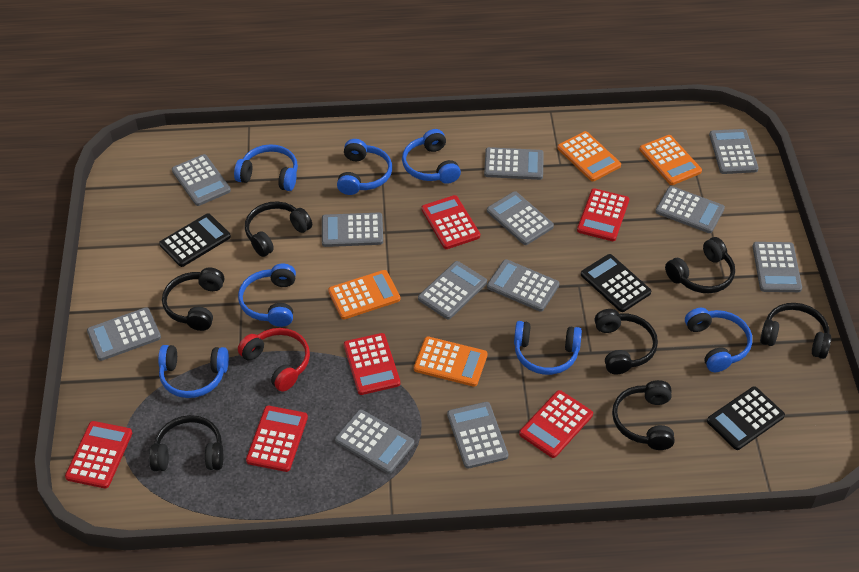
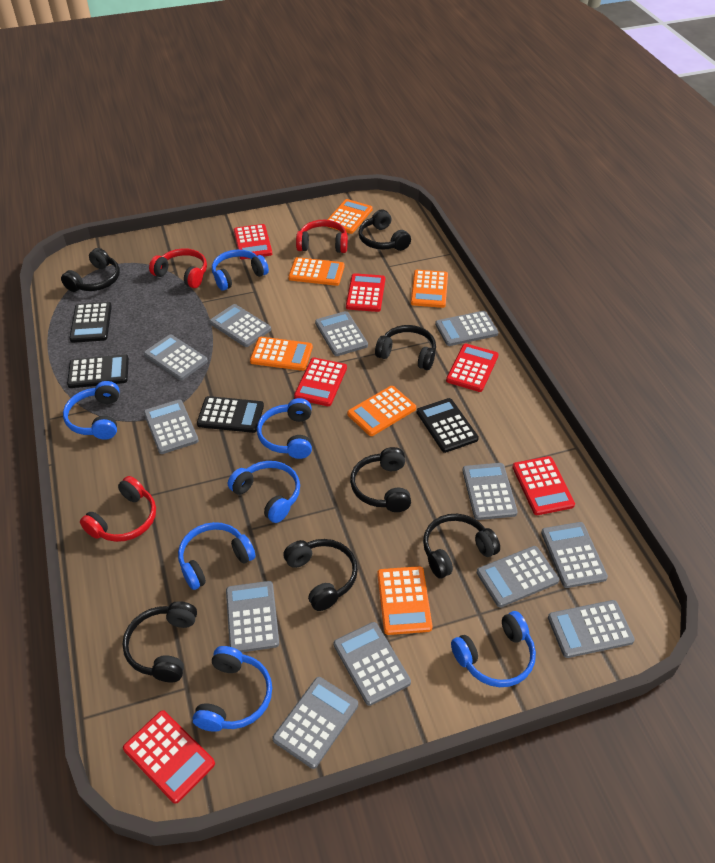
black calculator: [159,213,231,267] [581,254,651,312] [707,386,785,450] = 3 -> [67,354,129,388] [69,302,112,343] [197,396,264,433] [417,398,479,453] = 4
orange calculator: [328,270,400,319] [414,337,487,387] [557,131,621,181] [639,135,702,185] = 4 -> [250,337,313,371] [288,257,345,286] [327,199,373,234] [347,386,416,436] [377,566,432,635] [411,270,448,308] = 6
red headphones: [238,328,310,392] = 1 -> [80,476,156,542] [149,248,207,288] [296,220,348,253] = 3

